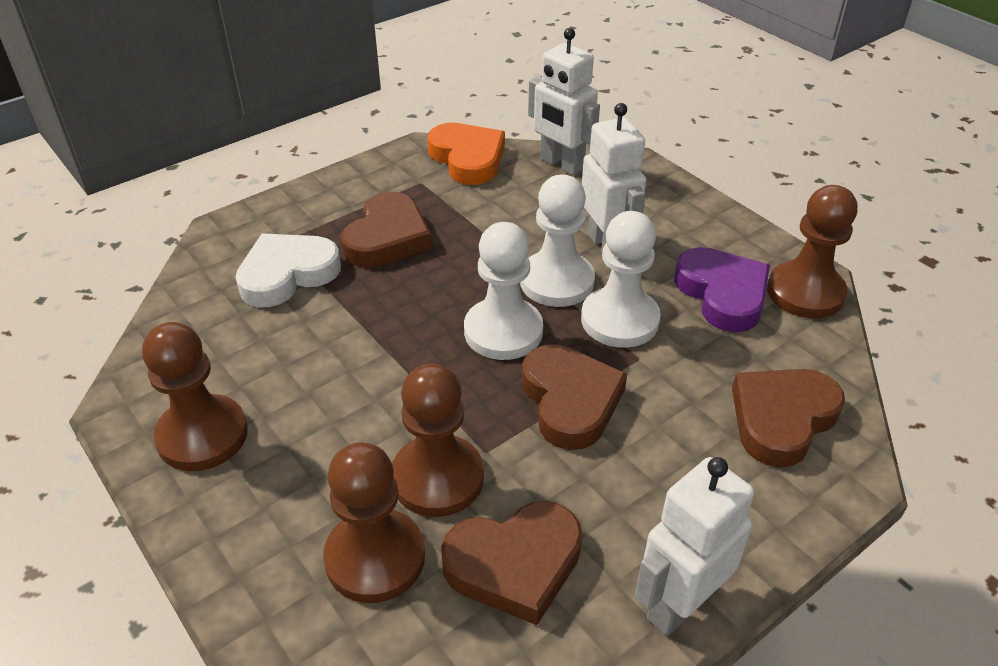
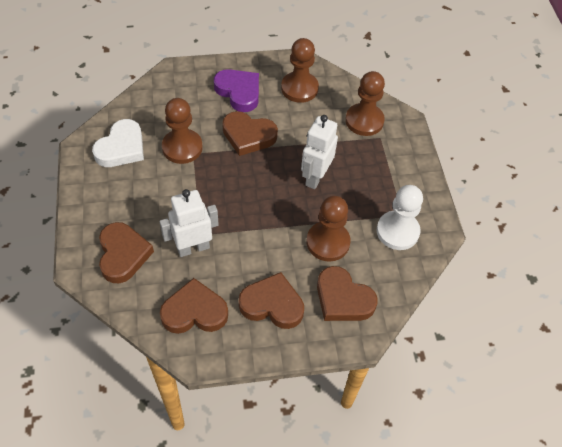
brown heart: [341,191,432,267] [441,501,582,625] [522,344,627,450] [732,369,845,467] = 4 -> [99,222,154,283] [160,278,228,334] [222,111,278,156] [239,272,304,329] [317,266,378,321] = 5
orange heart: [427,123,505,185] = 1 -> none = 0
white pawn: [464,222,543,360] [520,175,595,307] [581,211,661,348] = 3 -> [377,185,423,250] = 1
white robot: [528,28,600,176] [582,103,646,253] [634,457,755,636] = 3 -> [160,189,219,257] [301,115,338,189] = 2

